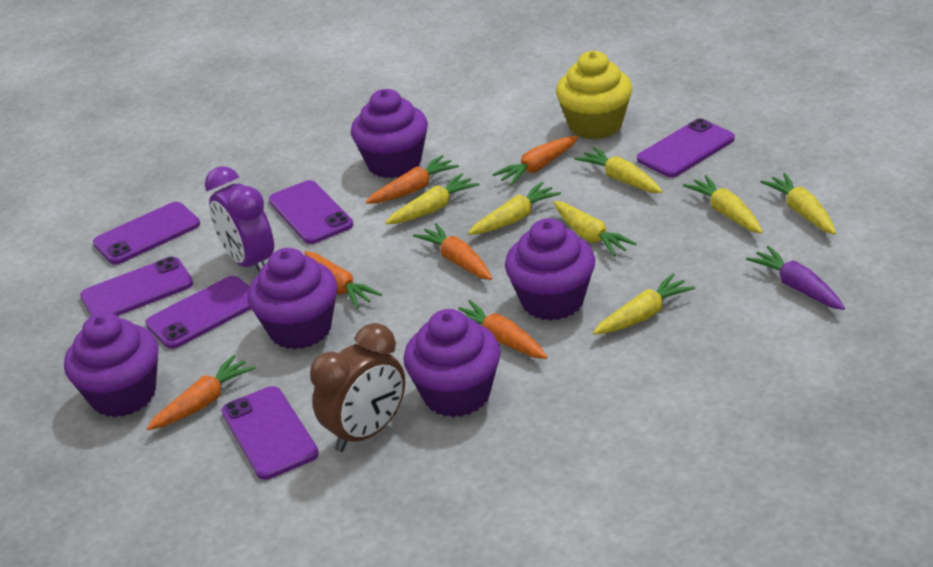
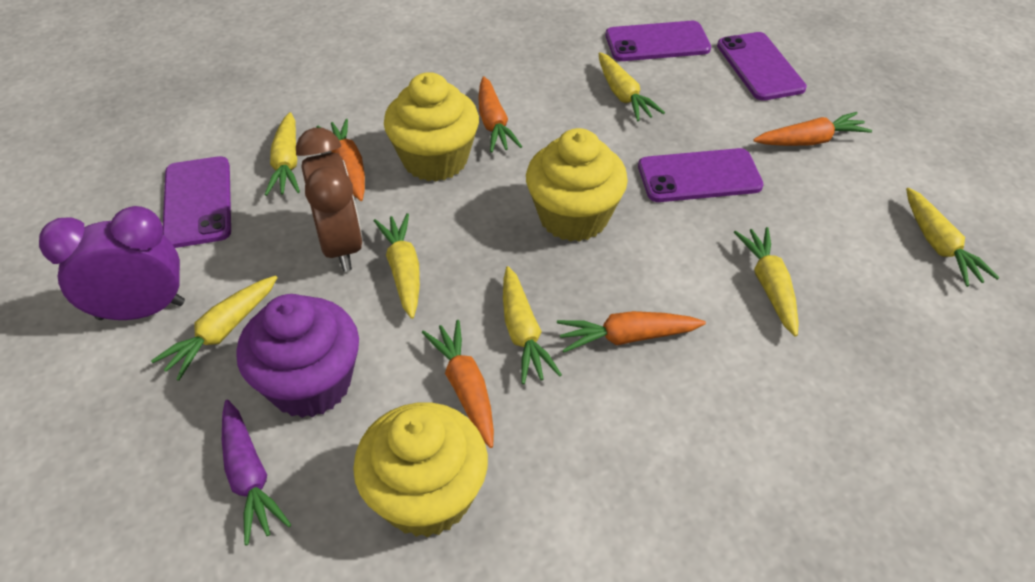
orange carrot: [146,355,255,430] [305,251,382,309] [366,155,459,204] [413,223,492,280] [458,300,548,359] [492,136,578,186] = 6 -> [316,119,365,201] [422,320,494,448] [478,76,522,153] [557,311,706,352] [753,112,872,146] = 5
purple cupcake: [64,312,158,417] [248,248,337,349] [351,89,428,178] [404,309,500,417] [505,218,595,321] = 5 -> [236,294,359,418] = 1
purple phone: [80,257,193,316] [93,202,200,264] [145,276,251,349] [221,386,319,480] [269,180,353,244] [637,118,735,177] = 6 -> [163,156,231,248] [605,21,711,61] [638,148,764,202] [717,32,807,101] = 4
yellow cupcake: [556,51,632,139] = 1 -> [353,402,488,538] [384,72,479,182] [526,128,628,242] = 3

